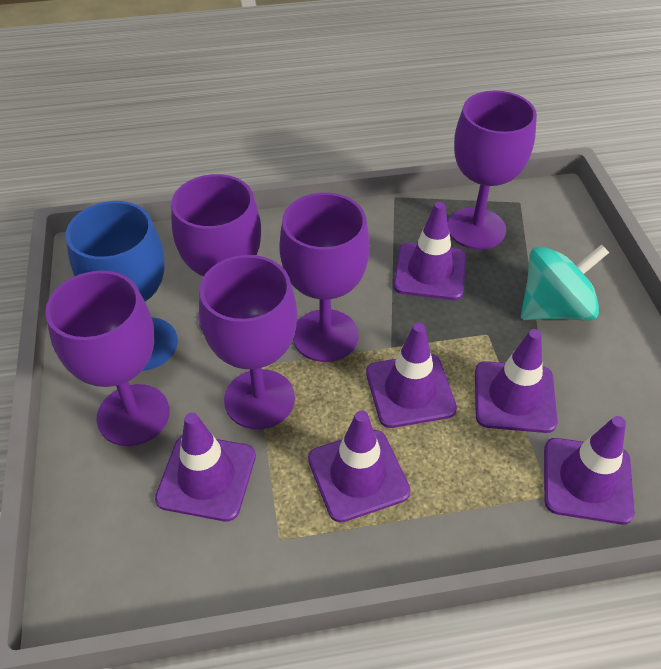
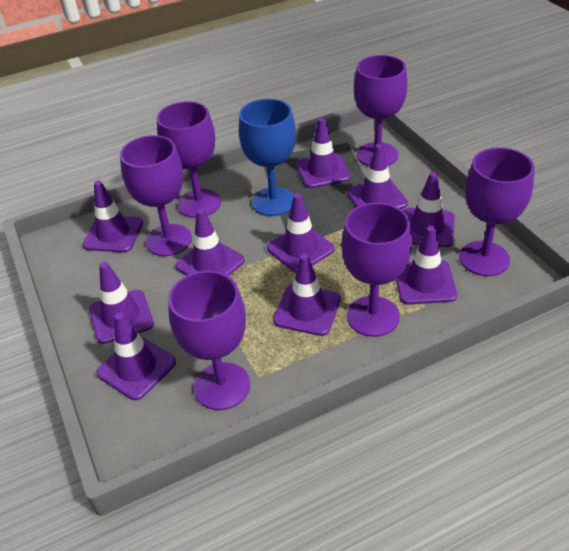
purple goblet: [45,271,170,446] [171,174,261,330] [199,255,297,429] [279,193,370,362] [448,90,537,250] = 5 -> [120,135,192,256] [157,101,221,218] [168,270,250,410] [341,202,412,337] [354,55,407,166] [459,147,535,276] = 6
purple traffic cone: [155,413,256,521] [308,411,410,523] [366,323,457,428] [394,202,466,300] [475,329,558,433] [544,416,635,525] = 6 -> [83,180,143,253] [89,262,154,344] [96,313,176,400] [176,209,245,276] [267,193,335,273] [273,254,341,336] [296,118,351,188] [347,144,408,209] [396,226,457,305] [404,172,455,247] = 10
turquoise spinning top: [521,244,609,321] = 1 -> none = 0

